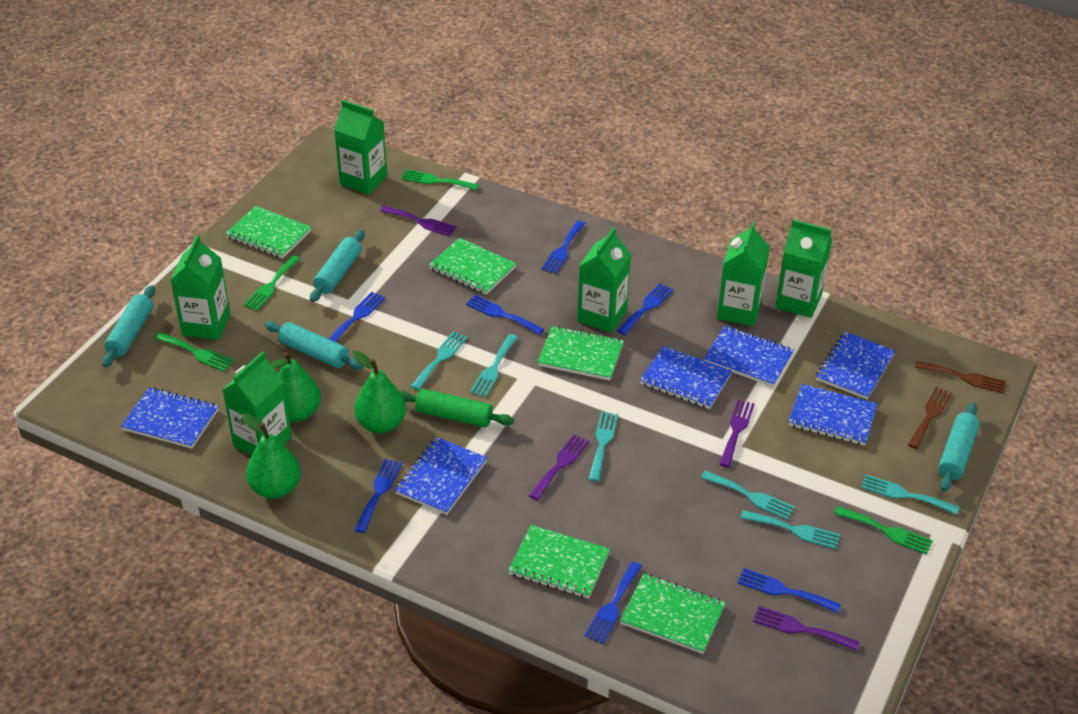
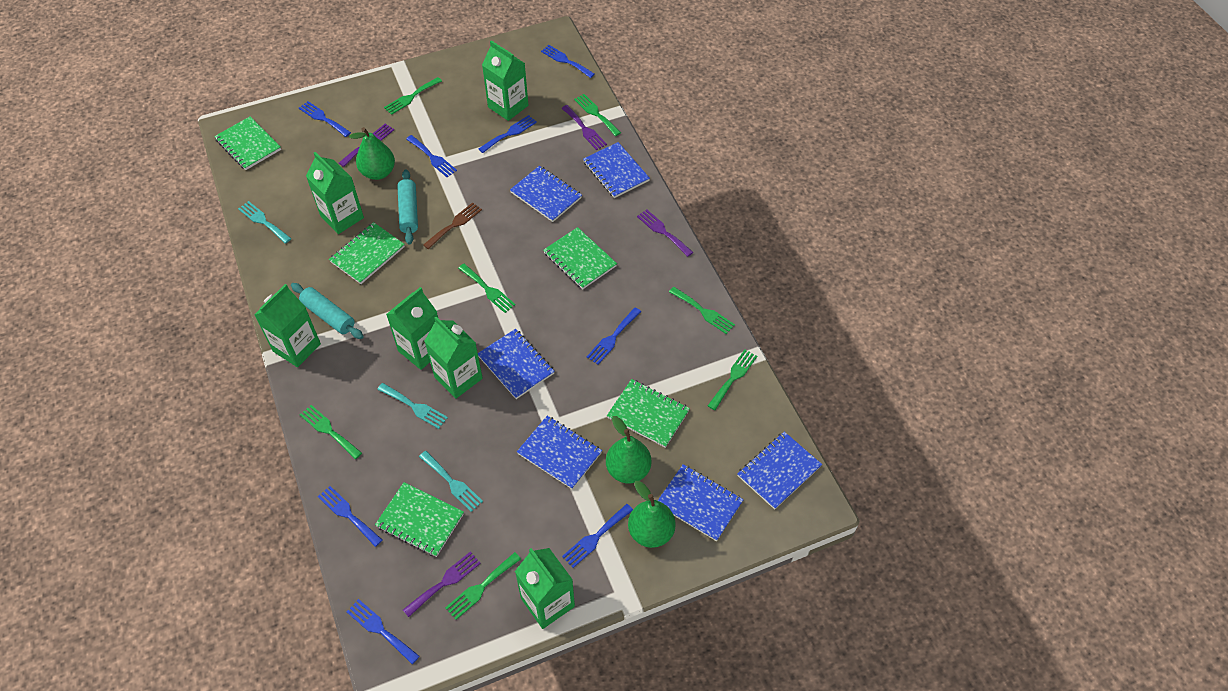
blue fork: [328,292,385,342] [354,459,402,533] [466,295,544,335] [542,221,585,274] [585,562,642,644] [617,283,674,335] [738,568,841,613] = 7 -> [299,101,351,137] [318,486,382,547] [346,599,420,664] [406,135,457,177] [479,115,537,153] [541,45,595,78] [562,504,633,568] [587,307,641,365] = 8
brown fork: [908,387,953,449] [914,361,1006,393] = 2 -> [423,202,482,249] = 1
green fork: [154,332,234,371] [243,255,300,311] [401,169,479,190] [834,506,933,555] = 4 -> [300,405,362,459] [384,77,442,115] [445,552,521,620] [458,264,516,313] [574,94,621,136] [669,287,735,334] [708,350,757,410] = 7
green rolling pin: [399,389,514,428] = 1 -> none = 0
turquoise fork: [411,331,468,390] [470,334,518,397] [589,411,618,482] [701,471,795,520] [741,510,840,549] [861,474,960,515] = 6 -> [238,201,292,243] [377,383,448,429] [419,451,483,512] = 3
turquoise rolling pin: [102,285,155,367] [264,321,364,370] [310,230,365,302] [938,403,980,492] = 4 -> [291,283,364,339] [397,169,418,245] = 2

